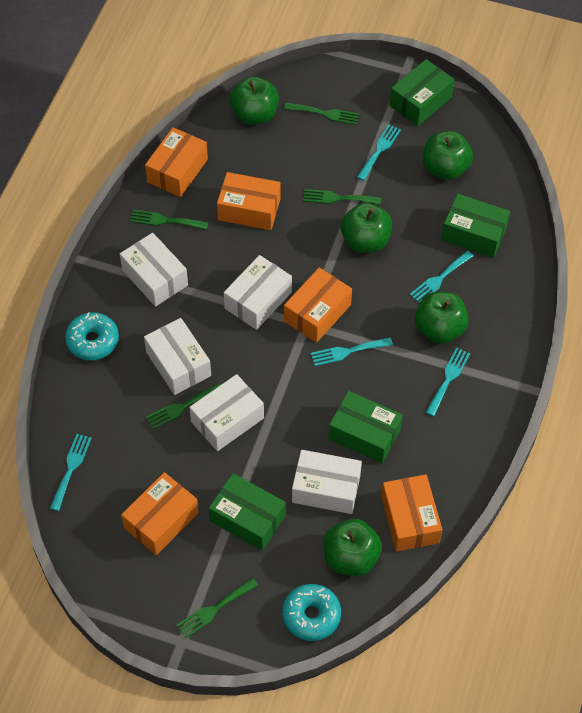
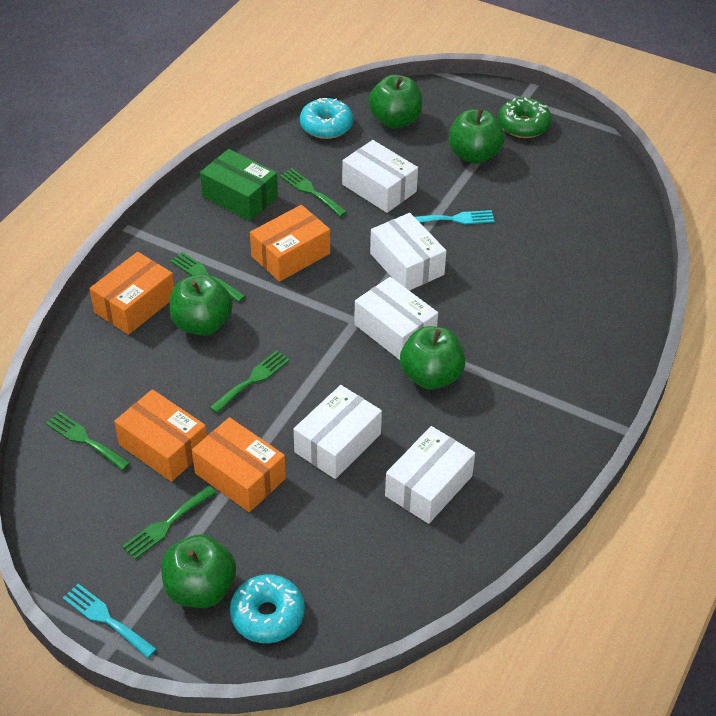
green box: [209,473,286,551] [328,391,403,463] [389,59,455,126] [441,194,510,258] = 4 -> [200,149,278,221] = 1
green donut: none = 0 -> [498,97,552,138] = 1
orange box: [121,472,199,555] [145,127,208,197] [217,172,280,230] [284,267,352,343] [381,474,442,552] = 5 -> [90,252,174,335] [114,389,207,482] [192,417,286,512] [250,205,330,282] = 4
turquoise fork: [50,434,92,511] [311,337,393,366] [357,124,401,181] [410,251,473,303] [425,348,470,416] = 5 -> [63,584,157,658] [415,210,495,224] = 2

